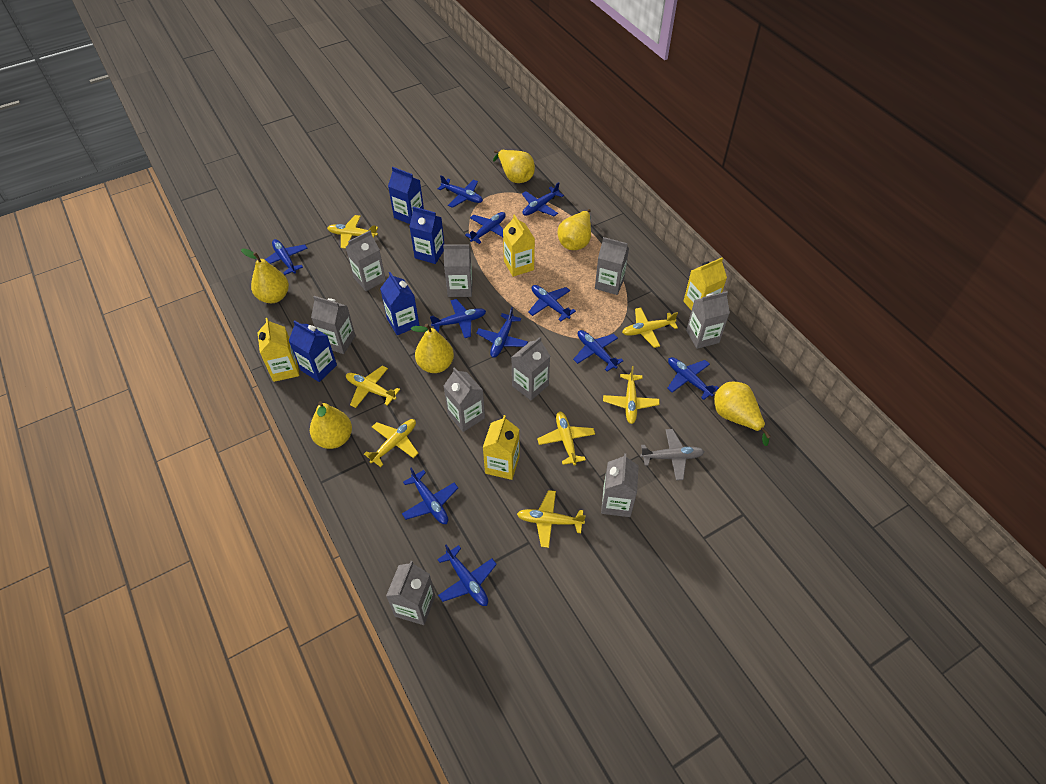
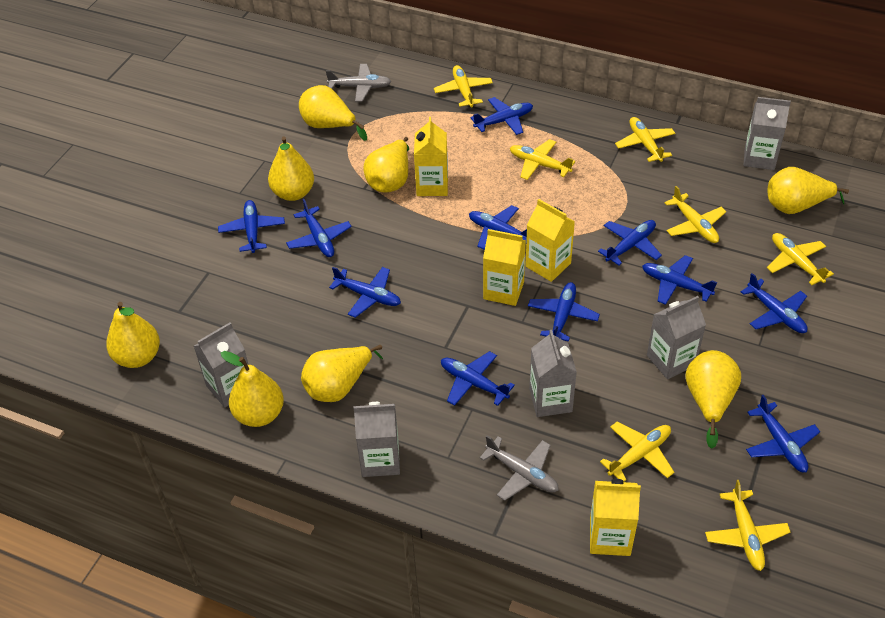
blue carton: [289,320,337,382] [380,272,419,335] [388,167,424,224] [409,207,445,264] = 4 -> none = 0
grey carton: [311,296,356,354] [346,231,386,291] [386,561,435,625] [443,244,473,297] [444,367,485,432] [512,337,550,400] [595,237,629,295] [601,453,639,517] [686,291,730,349] = 9 -> [194,322,249,408] [354,402,400,477] [529,330,577,417] [647,296,706,379] [743,97,791,170] = 5
grey plane: [640,429,704,480] = 1 -> [326,64,392,102] [480,436,559,501] = 2
yellow pear: [241,248,289,303] [310,401,352,449] [411,324,454,373] [493,150,535,183] [557,209,591,250] [714,382,771,446] = 6 -> [106,302,160,368] [221,351,284,427] [268,136,314,201] [299,85,367,141] [301,345,383,402] [363,137,409,192] [686,350,741,449] [767,167,849,214] = 8

